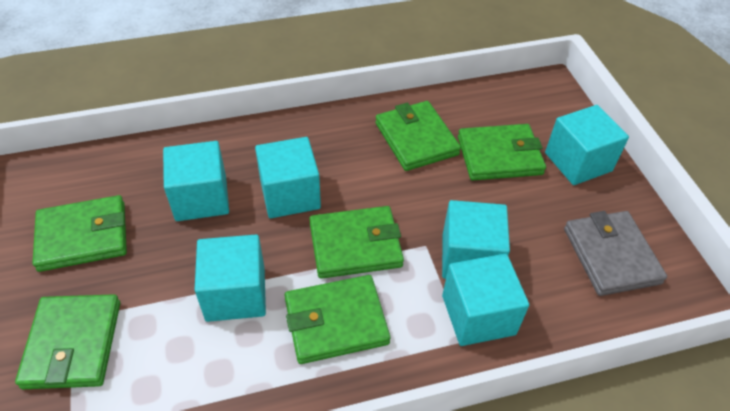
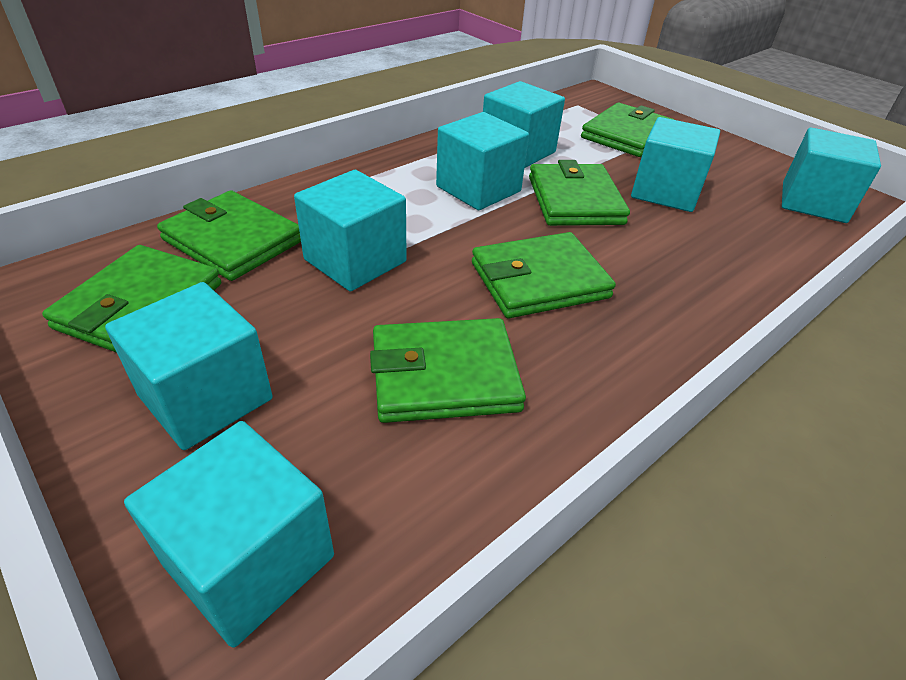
grey wallet: [564,211,667,296] = 1 -> none = 0
turquoise cube: [163,141,229,221] [195,235,266,322] [255,137,321,218] [442,200,510,279] [442,254,529,346] [545,105,629,185] = 6 -> [105,282,273,450] [124,421,334,648] [294,170,407,291] [436,112,529,210] [483,81,565,168] [631,117,720,212] [782,128,881,223] = 7

